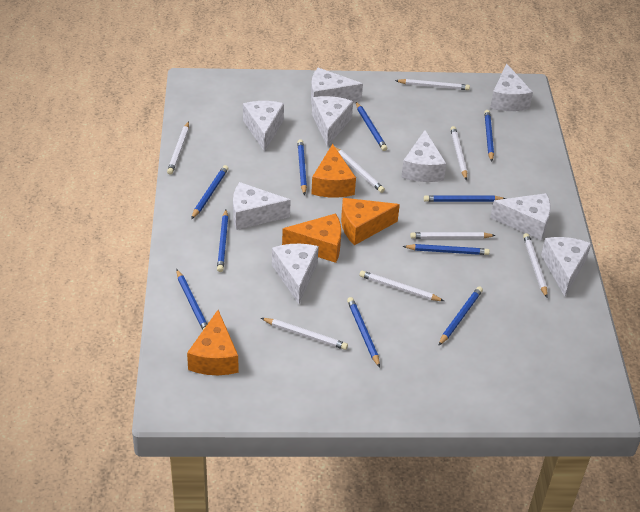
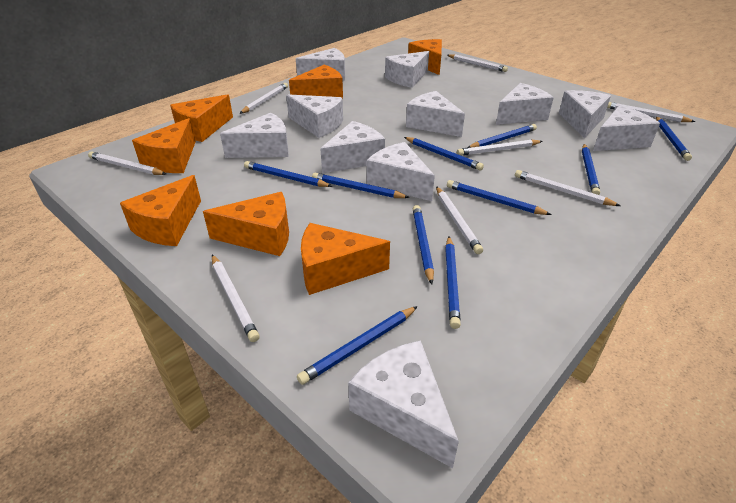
orange cheese: [187,310,238,375] [282,214,341,263] [311,144,356,198] [341,198,400,245] = 4 -> [120,175,201,246] [132,118,196,173] [170,94,233,142] [203,192,289,256] [289,65,343,98] [301,223,390,295] [408,39,442,75] = 7
white cheese: [233,182,291,230] [243,101,284,152] [272,244,319,304] [311,68,363,104] [312,96,353,147] [401,130,447,182] [490,63,533,111] [490,193,551,240] [541,237,591,296] = 9 -> [220,113,289,158] [286,94,343,138] [296,48,345,81] [320,121,385,173] [348,340,459,468] [367,142,435,201] [385,51,429,88] [406,91,465,137] [496,83,554,125] [559,90,611,138] [593,105,660,151] = 11

